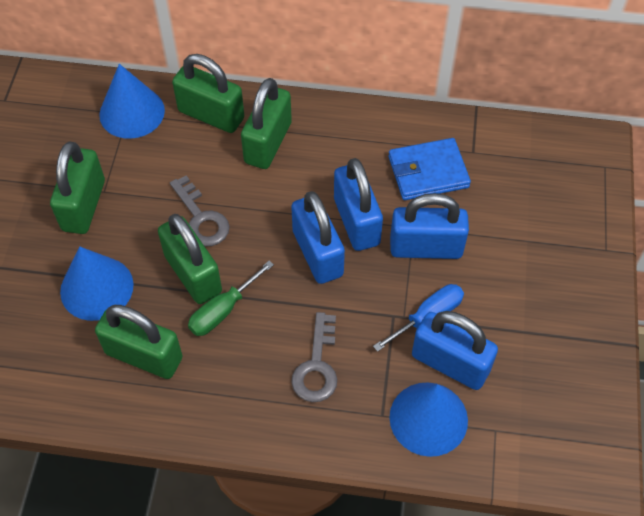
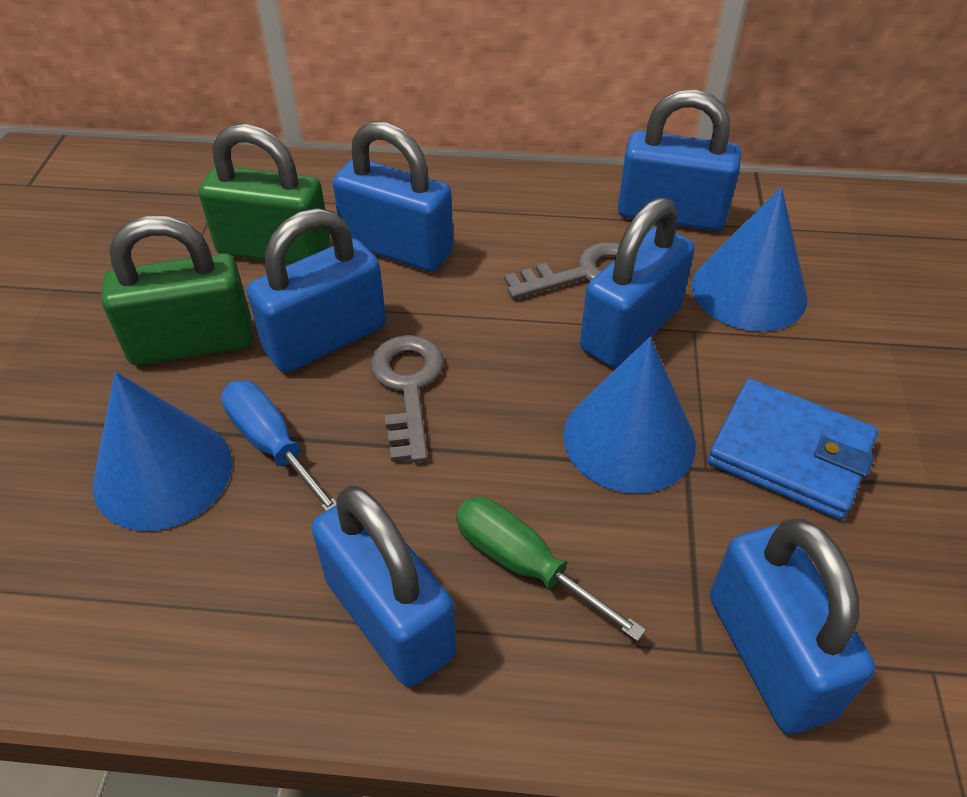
blue padlock: [291,191,345,284] [334,158,383,251] [390,193,469,259] [412,311,498,390] = 4 -> [247,208,386,373] [311,485,456,687] [333,121,453,272] [580,197,695,368] [618,89,741,231] [710,519,875,734] = 6
green padlock: [50,141,105,234] [95,305,183,379] [158,214,222,304] [172,54,244,133] [241,78,292,169] = 5 -> [102,216,253,365] [199,124,330,264] = 2

